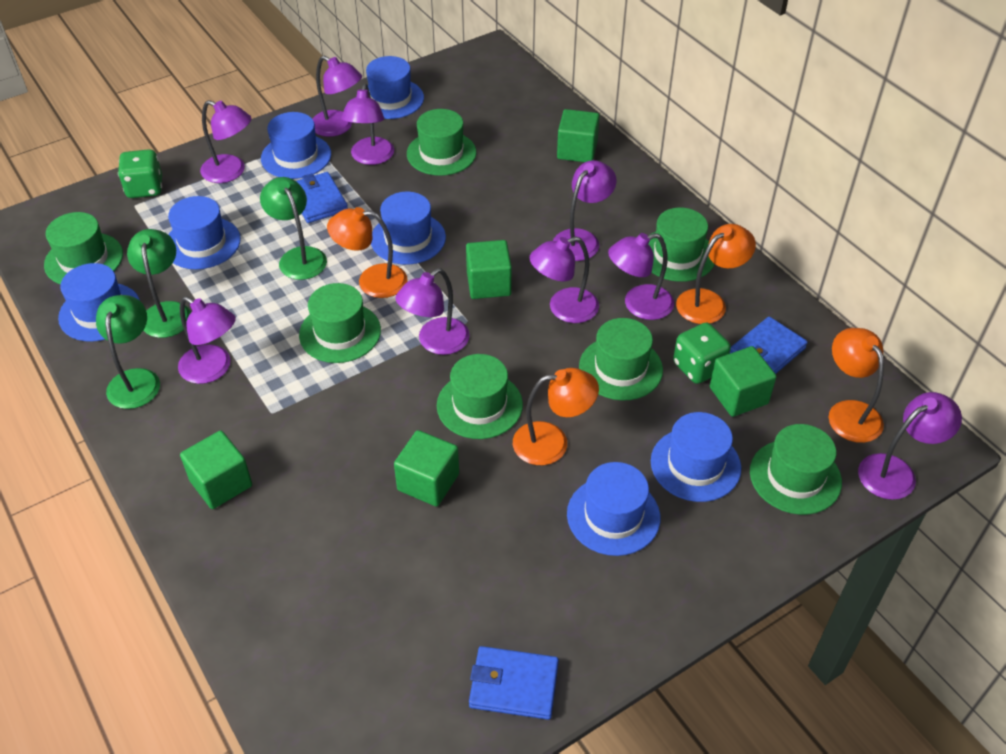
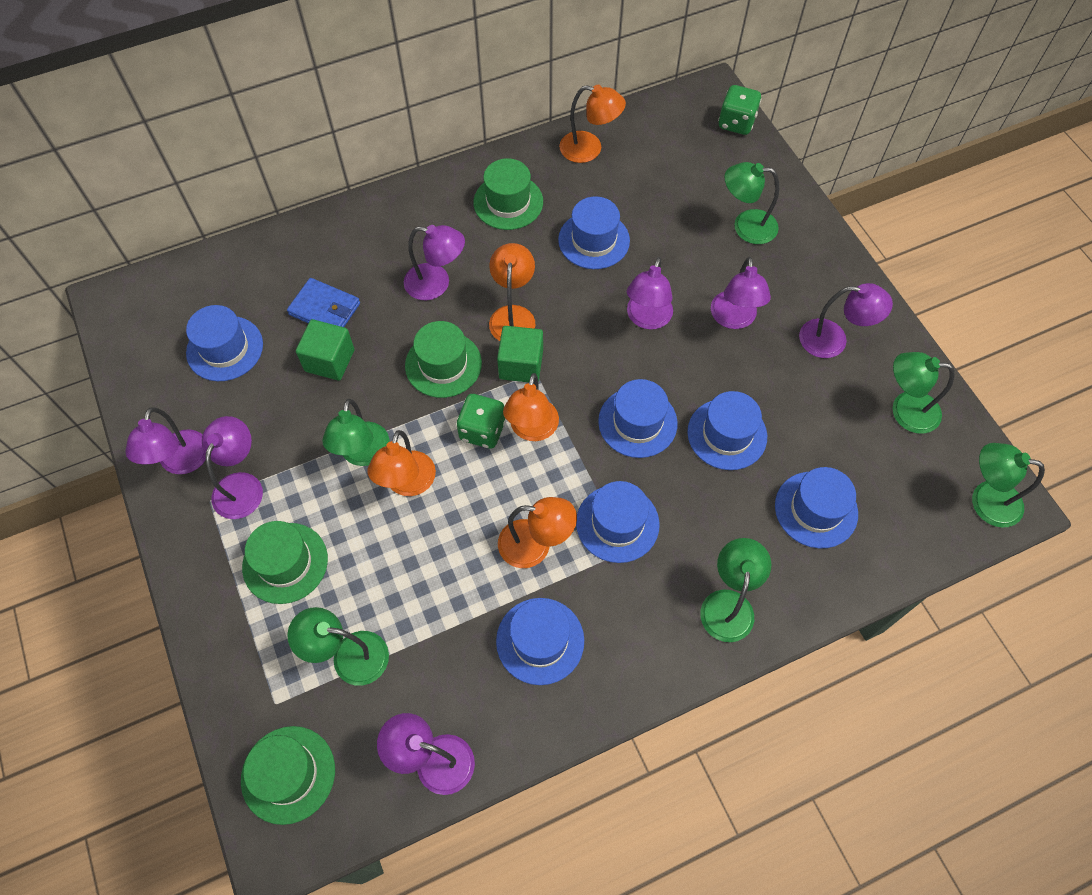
blue wallet: [296,172,348,223] [469,646,559,720] [730,316,808,374] = 3 -> [287,278,360,327] = 1
green cube: [180,430,252,509] [394,430,459,507] [466,240,512,299] [557,109,600,162] [710,346,776,417] = 5 -> [296,319,354,381] [497,326,543,382] = 2
green hat: [44,212,123,284] [299,283,381,363] [407,109,476,176] [437,354,523,439] [579,318,663,401] [649,208,715,282] [750,424,842,515] = 7 -> [241,726,335,825] [242,521,328,604] [405,321,482,398] [473,158,543,230] = 4
green lamp: [96,295,160,409] [127,229,191,338] [260,177,327,280] = 3 -> [287,607,389,686] [322,399,390,466] [700,538,771,642] [724,162,779,244] [893,352,955,434] [972,443,1045,527] = 6
orange lamp: [327,207,407,298] [513,368,599,465] [676,224,756,324] [829,328,884,443] = 4 -> [368,430,436,496] [489,243,535,341] [498,497,577,568] [503,373,559,441] [559,85,626,163] = 5
purple lamp: [178,296,236,384] [200,100,252,183] [312,56,362,137] [341,84,394,165] [395,268,470,355] [530,236,599,323] [553,160,616,261] [608,233,674,320] [858,392,962,500] = 9 -> [125,407,206,474] [202,416,263,519] [377,713,475,795] [404,225,465,300] [627,257,673,329] [711,257,771,329] [799,283,893,358] = 7

